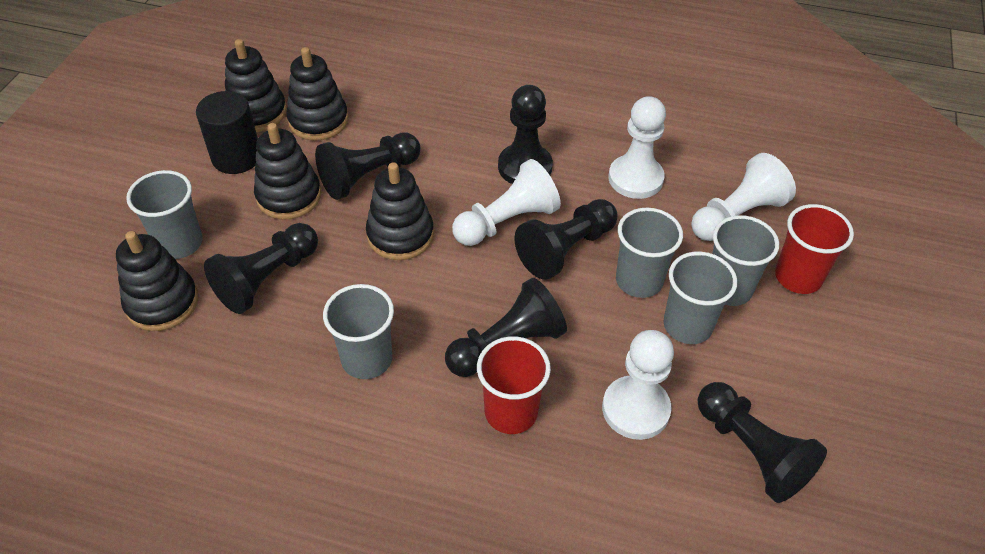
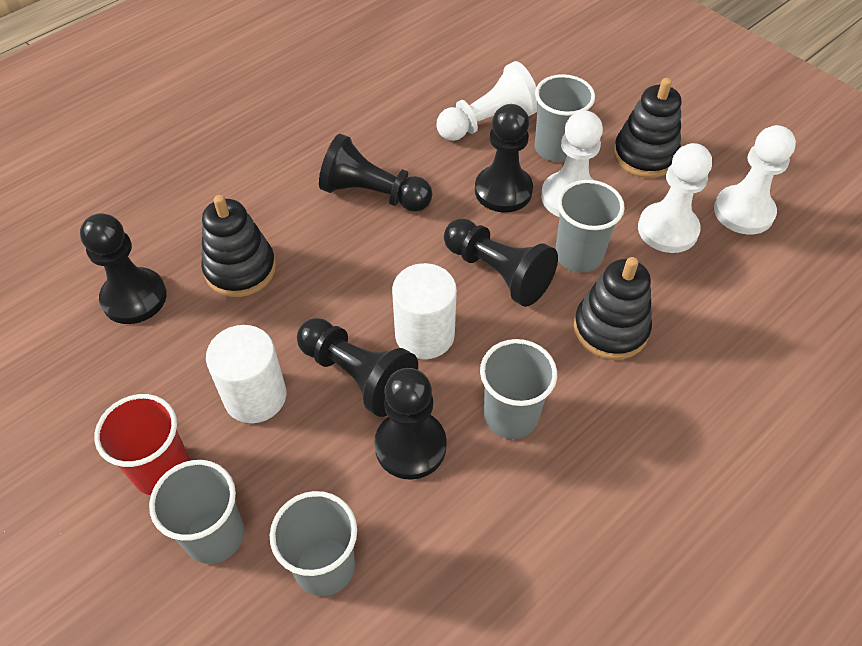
black cylinder: [196,91,258,174] = 1 -> none = 0
black stacking toy: [116,231,199,331] [225,39,287,132] [254,123,321,220] [286,47,348,140] [366,162,434,260] = 5 -> [201,195,276,297] [574,257,652,360] [613,78,681,178] = 3
red cup: [477,336,551,434] [775,204,854,294] = 2 -> [94,394,190,495] = 1
white cylinder: none = 0 -> [206,325,287,423] [392,263,457,359] = 2

